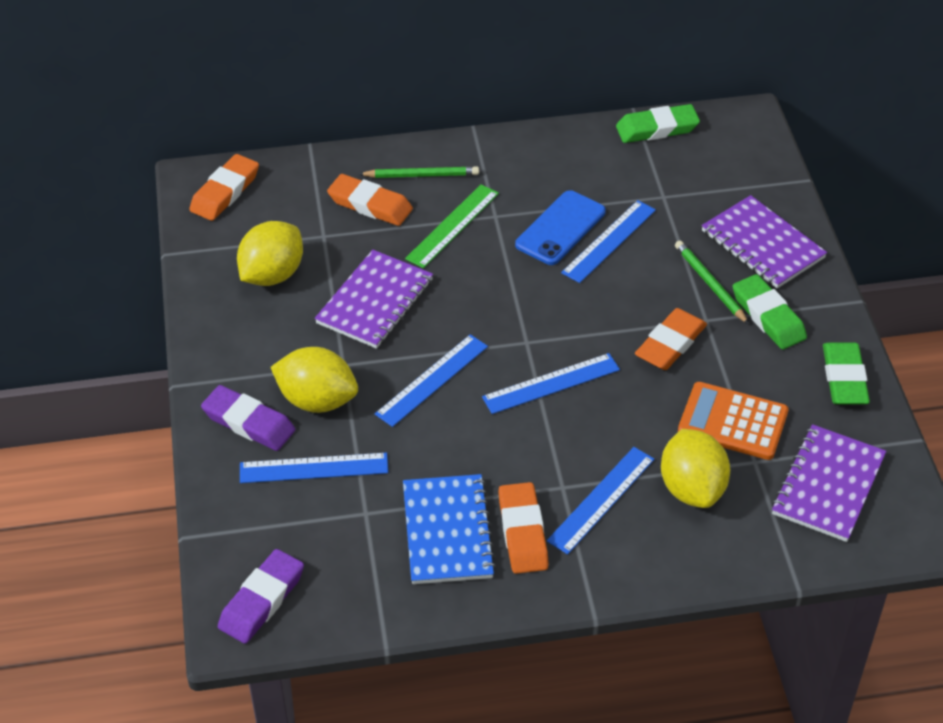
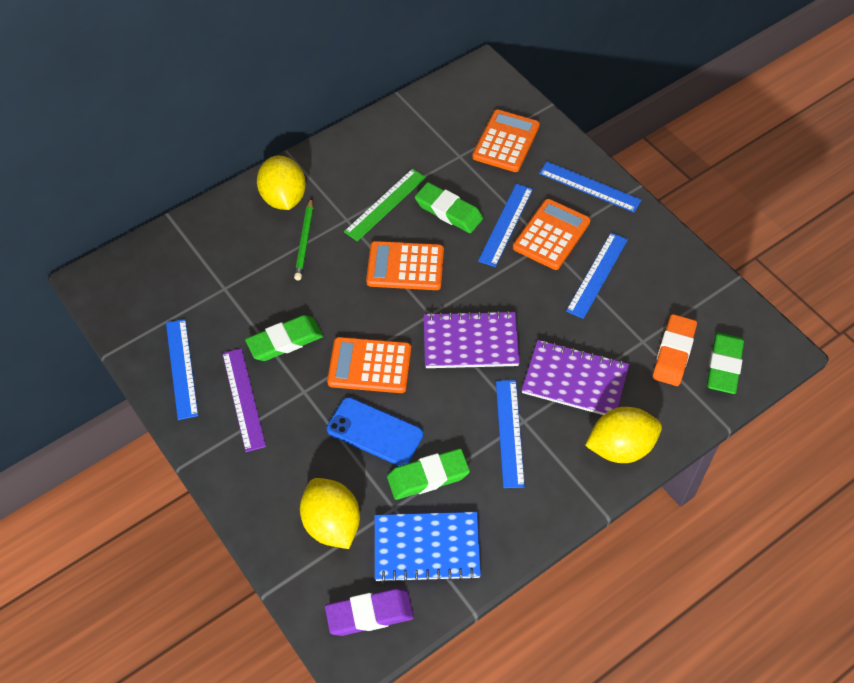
green eraser: [616,104,700,143] [733,274,807,349] [823,342,870,404] = 3 -> [245,315,323,361] [387,448,470,500] [415,182,483,233] [707,332,744,394] = 4
green pencil: [359,166,479,178] [675,241,749,324] = 2 -> [294,198,313,280] = 1
orange calculator: [678,382,789,460] = 1 -> [327,337,411,393] [366,241,444,290] [472,109,540,172] [513,199,590,270] = 4
orange eraser: [189,154,259,221] [327,174,413,226] [498,482,549,574] [635,308,707,370] = 4 -> [653,314,697,386] = 1
purple eraser: [201,385,295,451] [218,549,304,644] = 2 -> [325,588,414,636] = 1
purple notebook: [315,250,433,349] [702,195,827,288] [772,424,886,542] = 3 -> [424,310,520,368] [522,340,629,415] = 2
purple ruler: none = 0 -> [222,348,266,452] = 1

